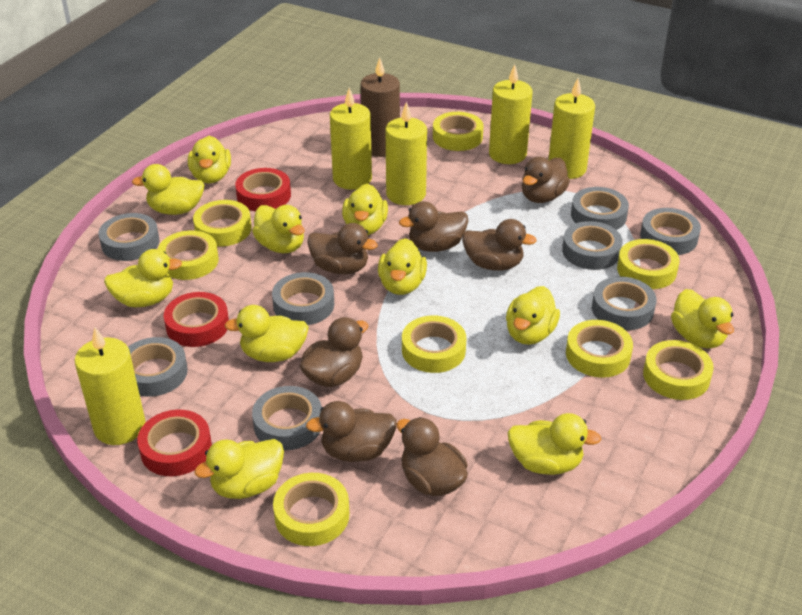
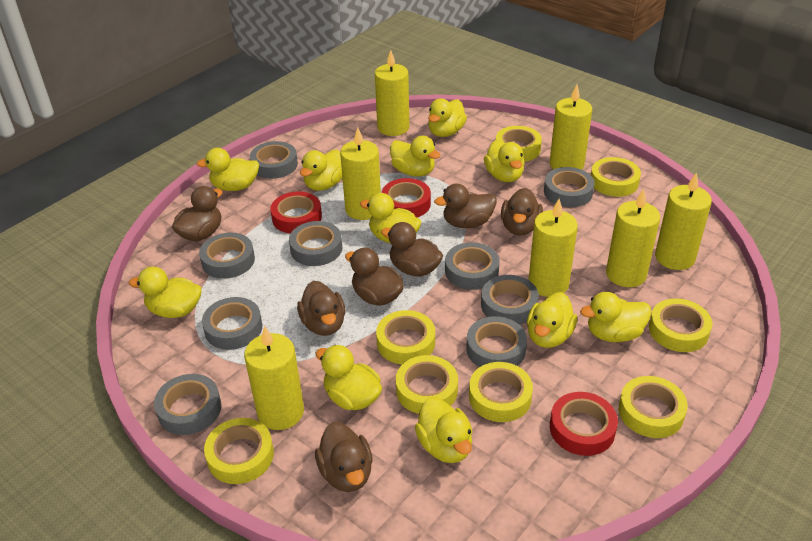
brown candle: [360,57,400,157] = 1 -> none = 0
grey tape: [99,213,159,261] [128,337,188,397] [252,386,322,450] [272,272,334,325] [562,221,623,270] [571,187,629,230] [592,277,656,330] [640,208,701,255] = 8 -> [154,374,221,435] [199,233,255,279] [202,297,262,350] [250,141,298,179] [289,221,342,266] [445,242,500,290] [466,316,527,367] [481,275,539,325] [544,167,595,207] = 9
yellow candle: [74,327,146,445] [330,88,372,190] [386,102,427,205] [489,64,533,164] [548,78,595,179] = 5 -> [244,326,304,430] [340,127,381,220] [375,50,410,136] [528,199,578,297] [550,85,592,170] [606,189,660,287] [655,172,712,270] = 7

